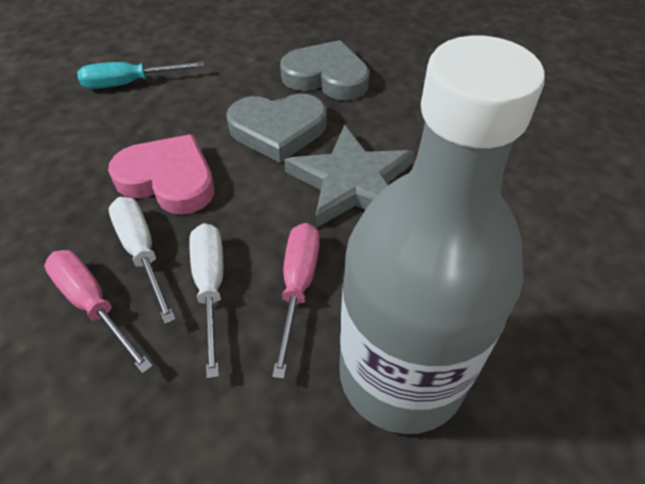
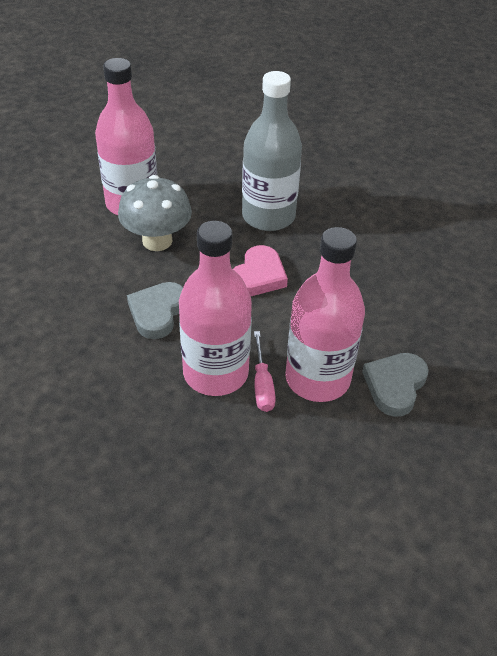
grey mushroom: none = 0 -> [118,175,192,251] = 1
grey star: [284,125,414,228] = 1 -> none = 0
pink bottle: none = 0 -> [95,58,157,215] [179,221,252,396] [285,227,365,402] = 3
pink screwdriver: [44,250,153,374] [272,223,320,379] = 2 -> [254,331,276,412] = 1
turquoise screwdriver: [77,61,204,89] = 1 -> none = 0
white screwdriver: [109,197,176,324] [189,223,223,379] = 2 -> none = 0

